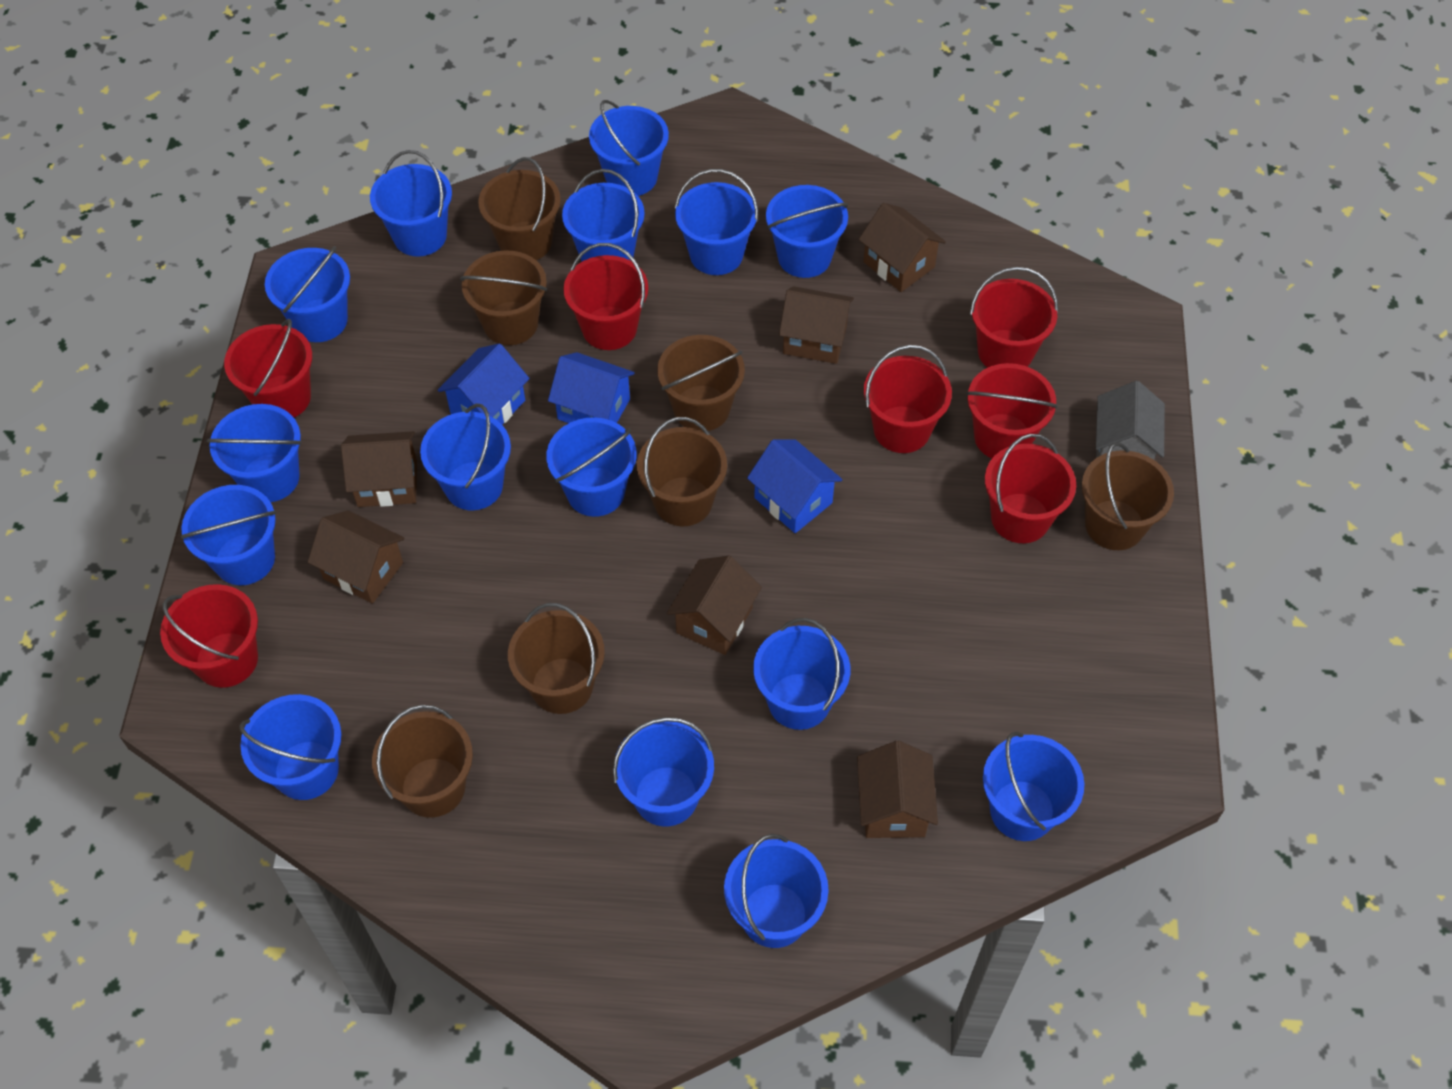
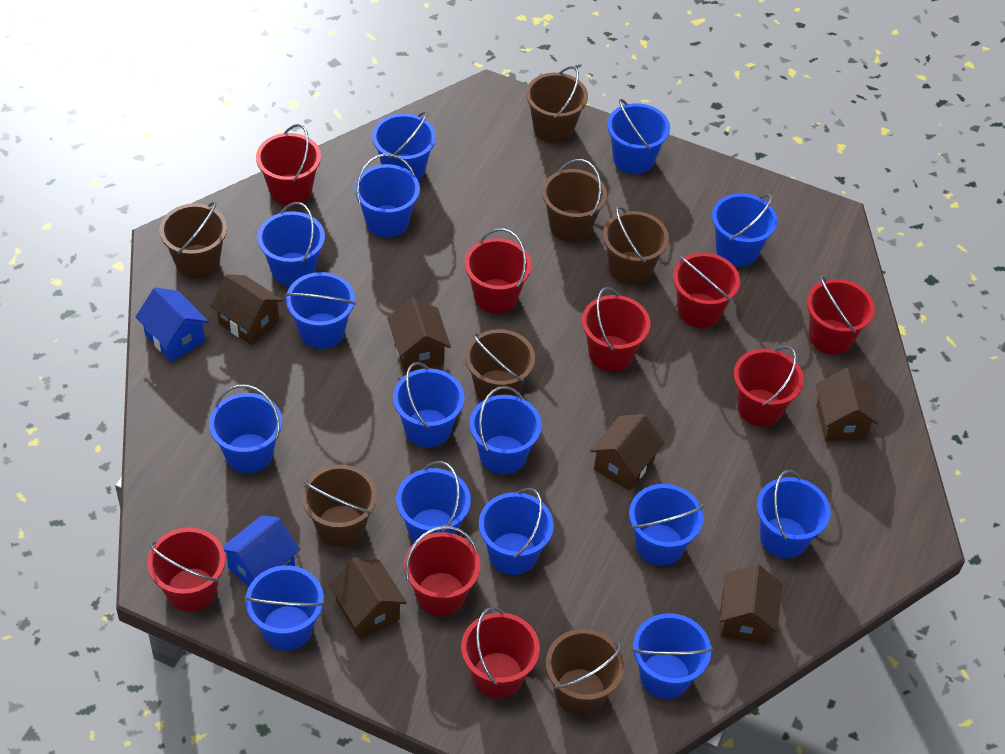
blue house: [438,343,530,425] [548,352,635,423] [747,439,843,533] = 3 -> [135,287,209,362] [223,515,300,587] = 2
grey house: [1096,381,1165,460] = 1 -> none = 0
red bucket: [160,584,258,688] [224,319,312,417] [563,243,648,350] [864,345,952,453] [966,363,1058,458] [970,267,1058,368] [985,434,1076,543] = 7 -> [148,527,225,612] [256,124,321,206] [404,526,480,616] [461,607,540,699] [465,228,532,313] [582,287,650,372] [673,253,740,328] [734,346,804,426] [807,276,875,354] = 9

